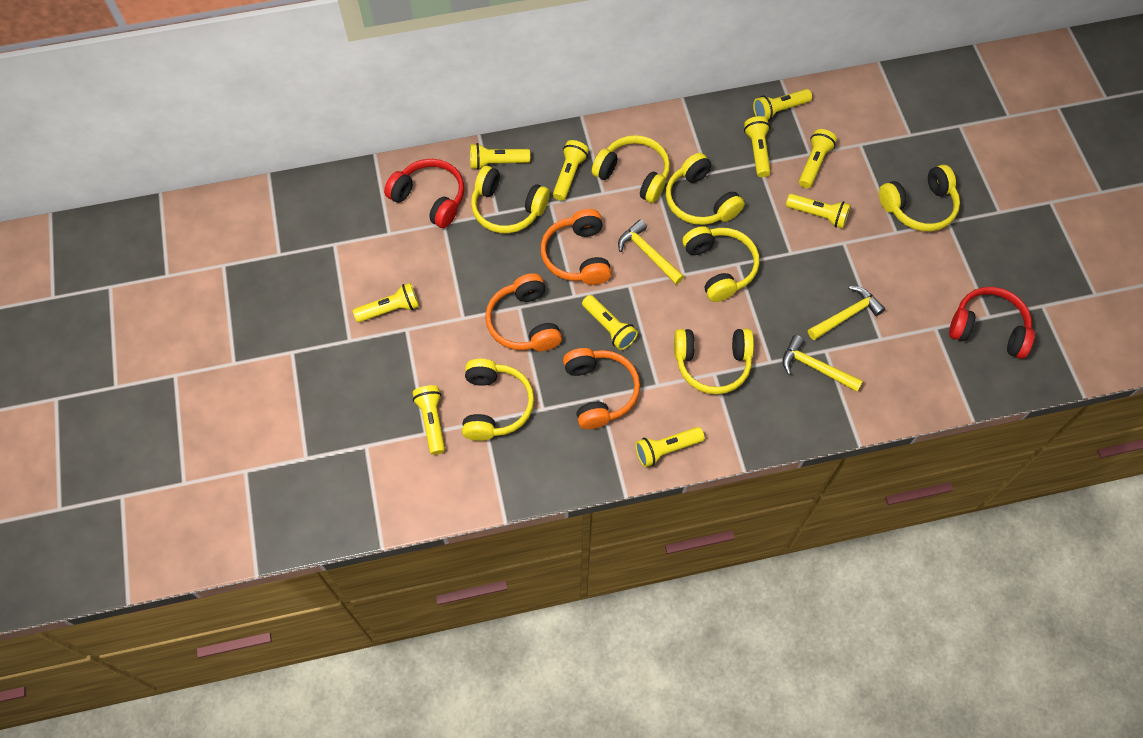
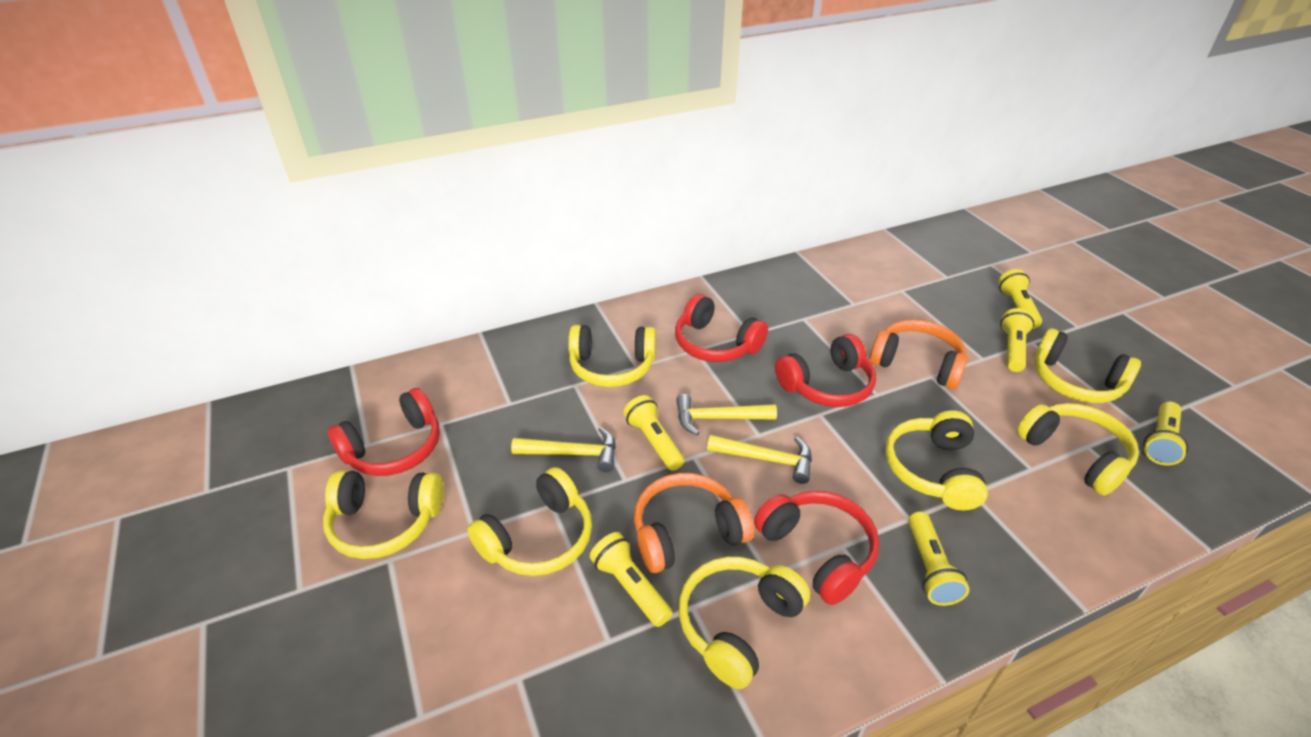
orange headphones: [485,273,562,351] [541,209,612,285] [563,348,640,429] = 3 -> [634,473,754,573] [870,319,968,389] = 2
red headphones: [384,159,464,228] [949,287,1035,359] = 2 -> [327,388,440,476] [675,294,768,362] [754,491,879,605] [775,334,876,407] = 4
yellow flashlight: [353,283,419,322] [412,385,445,455] [470,143,530,170] [553,140,589,201] [582,295,638,350] [635,427,705,467] [744,116,771,177] [753,89,812,121] [786,194,851,228] [799,129,837,188] = 10 -> [590,532,673,627] [623,395,684,471] [908,512,969,606] [998,269,1042,329] [1000,308,1034,372] [1143,402,1188,465] = 6

